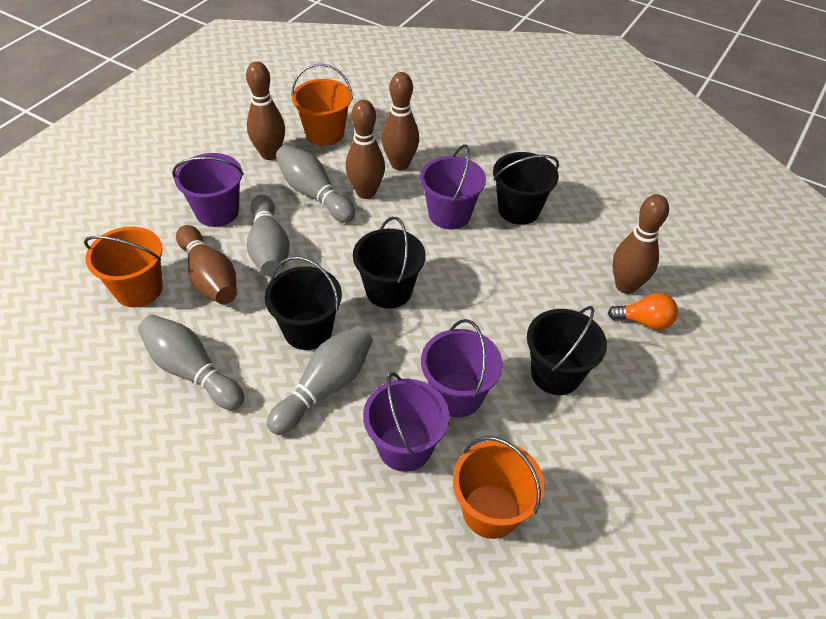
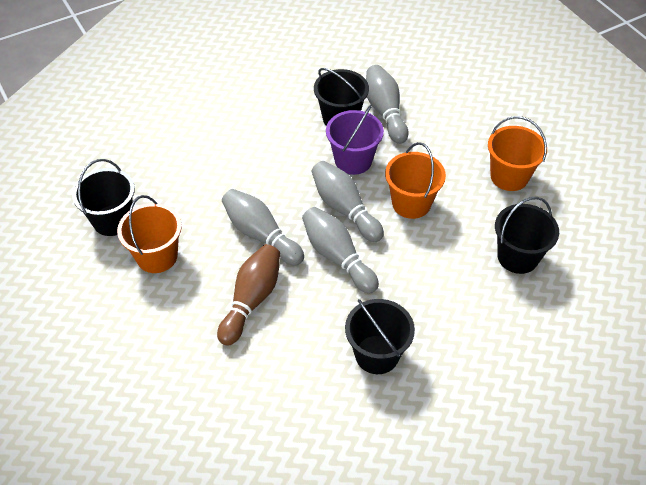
brown bowling pin: [176,225,237,304] [246,61,285,160] [346,100,385,199] [382,72,419,170] [613,194,669,294] = 5 -> [217,244,280,346] = 1
orange light bulb: [608,293,678,330] = 1 -> none = 0
purple bucket: [172,153,244,227] [363,372,450,472] [420,144,486,229] [421,319,503,418] = 4 -> [326,105,384,175] = 1

